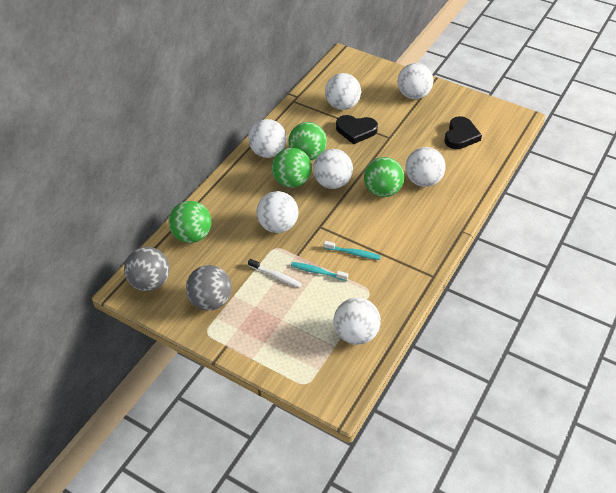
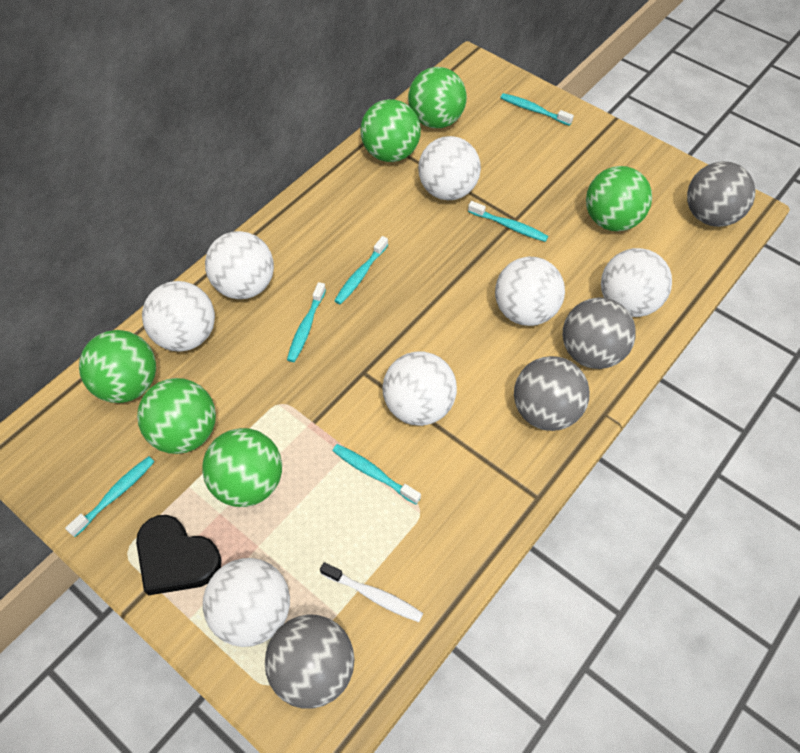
black heart: [336,115,378,144] [445,116,482,149] = 2 -> [136,515,222,595] = 1
green ball: [169,201,211,243] [272,148,312,188] [288,122,327,160] [364,157,404,197] = 4 -> [79,330,156,403] [137,378,216,454] [202,428,282,507] [360,99,421,162] [408,67,467,128] [586,166,652,231] = 6
grey ball: [124,247,169,291] [186,265,232,311] = 2 -> [265,614,355,709] [514,356,590,431] [563,297,636,369] [687,161,755,227] = 4
turquoise toothbrush: [291,262,348,281] [324,241,381,260] = 2 -> [65,456,155,537] [287,282,326,362] [332,444,421,505] [334,236,388,305] [468,201,548,242] [500,93,574,126] = 6

